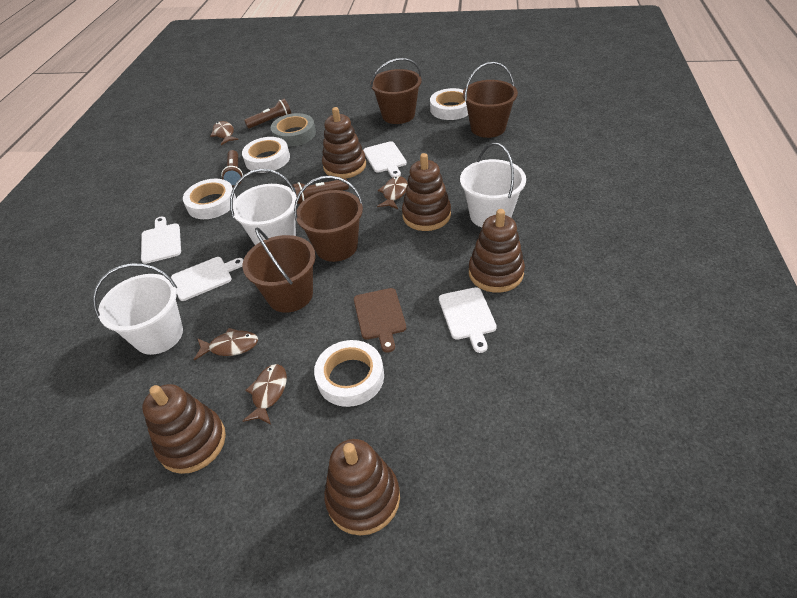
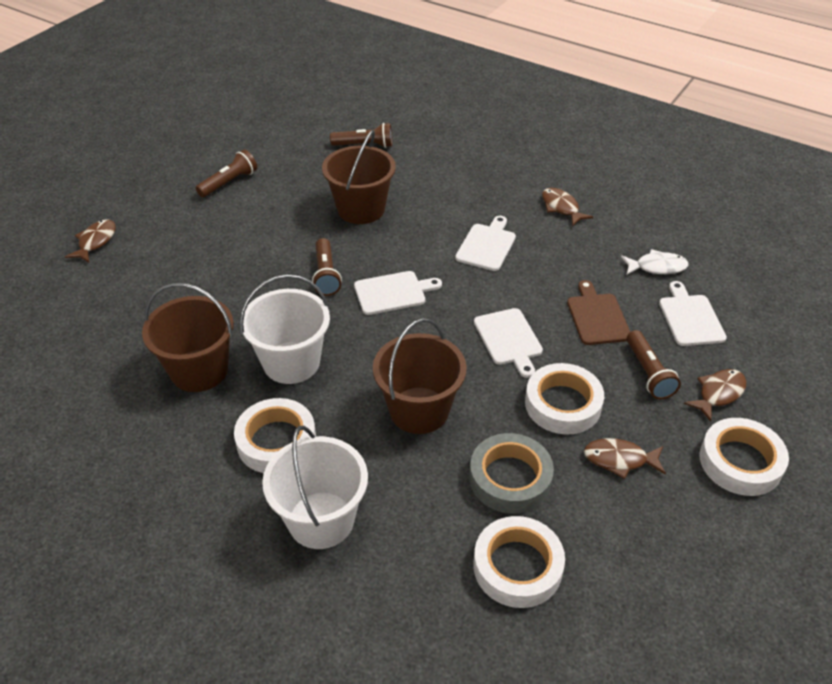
brown bucket: [243,228,316,313] [294,176,363,262] [370,58,422,124] [463,62,518,138] = 4 -> [142,283,234,392] [322,130,396,224] [373,318,467,434] = 3
brown flashlight: [221,150,243,187] [244,99,291,129] [292,178,349,205] = 3 -> [196,149,257,197] [312,238,342,296] [330,123,392,148] [627,330,681,399] = 4
brown stacking toy: [142,384,226,474] [322,107,366,179] [324,439,400,535] [402,153,451,231] [469,209,525,293] = 5 -> none = 0
white bucket: [93,263,183,355] [230,169,297,245] [460,143,526,227] = 3 -> [240,274,330,384] [262,426,368,549] = 2
white fish: none = 0 -> [621,249,688,274] = 1

